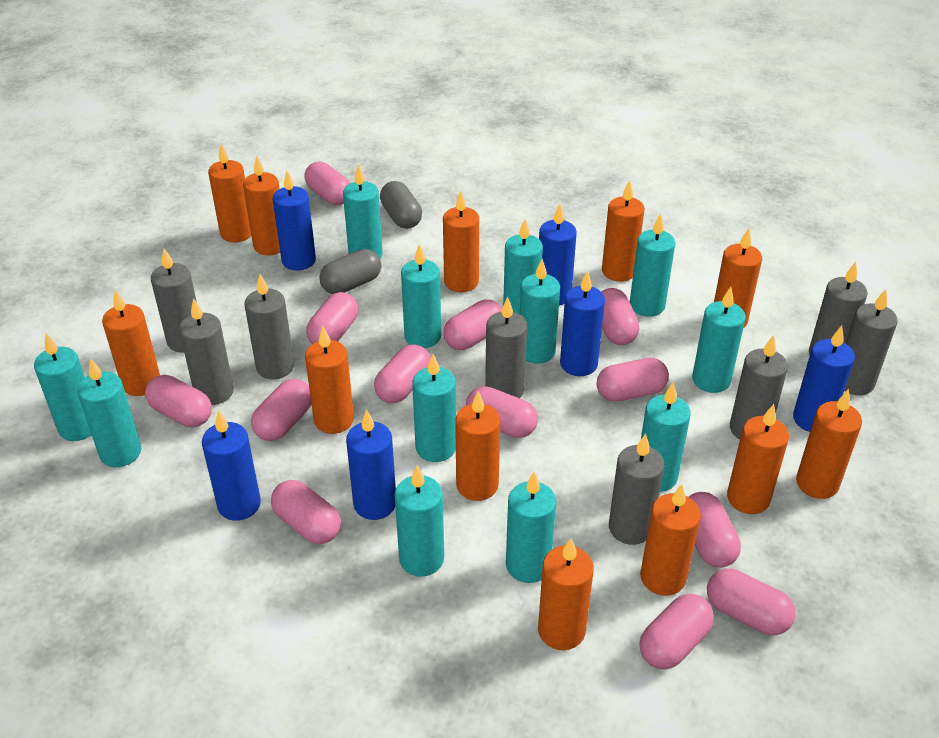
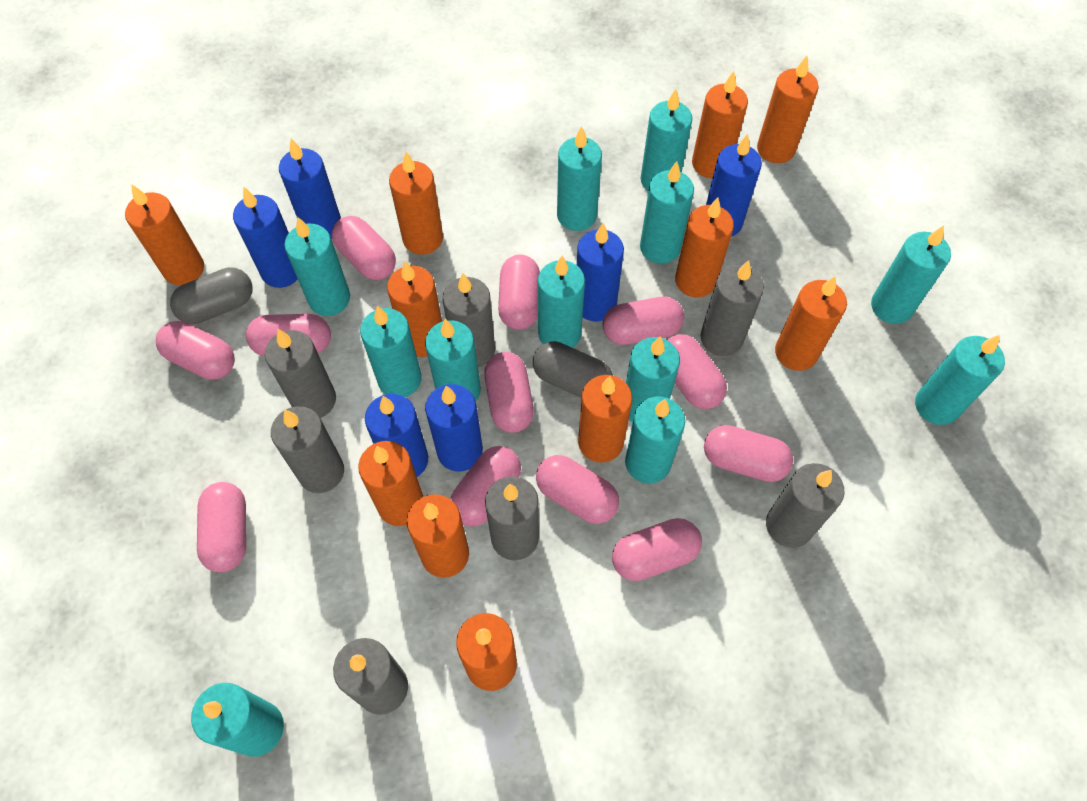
grey candle: [151,249,197,353] [179,298,234,405] [244,274,294,379] [485,297,527,398] [609,434,664,545] [730,335,788,440] [809,262,868,355] [844,289,898,395] = 8 -> [265,329,336,418] [271,406,344,493] [333,638,408,715] [442,273,495,367] [485,476,539,560] [700,260,764,356] [766,463,845,548] = 7
orange candle: [102,290,160,396] [208,144,251,242] [243,155,280,255] [305,326,354,434] [443,191,479,292] [455,391,500,501] [538,538,594,650] [602,180,645,282] [640,484,701,596] [714,228,762,329] [727,404,789,514] [796,389,862,499] = 12 -> [125,184,204,285] [358,441,423,526] [387,261,442,357] [389,152,443,255] [407,494,469,578] [456,613,517,691] [578,375,632,463] [675,197,734,297] [692,71,748,178] [757,56,819,163] [775,276,847,371] = 11
pink capsule: [145,375,212,427] [251,379,311,441] [271,480,341,544] [304,162,350,205] [306,292,358,344] [374,345,431,403] [443,299,502,350] [466,386,538,438] [597,358,669,402] [601,288,639,345] [640,594,714,670] [689,492,741,568] [707,569,795,635] = 13 -> [156,321,235,380] [197,482,246,572] [246,314,331,356] [332,216,396,280] [451,446,521,527] [485,352,534,433] [498,254,540,330] [536,455,619,524] [603,297,684,345] [612,518,702,581] [667,334,727,409] [704,425,793,482] = 12

